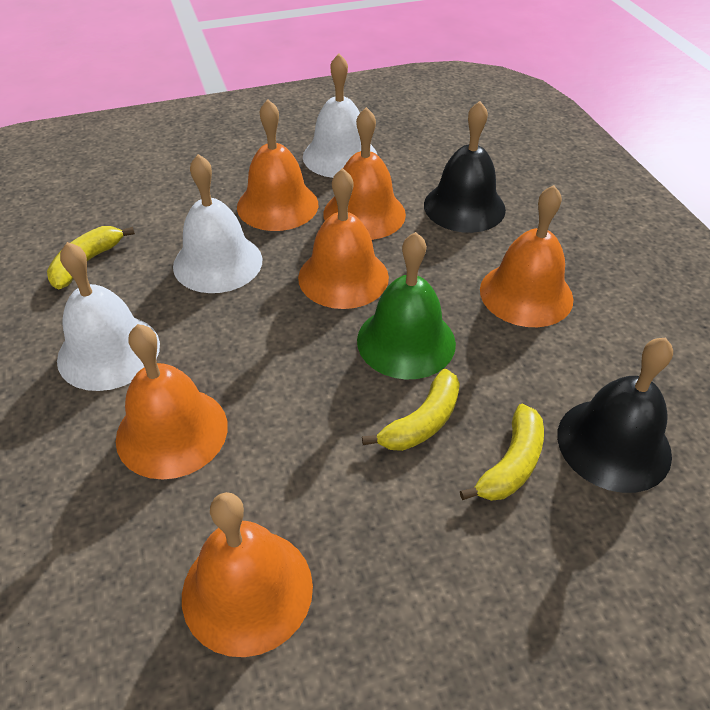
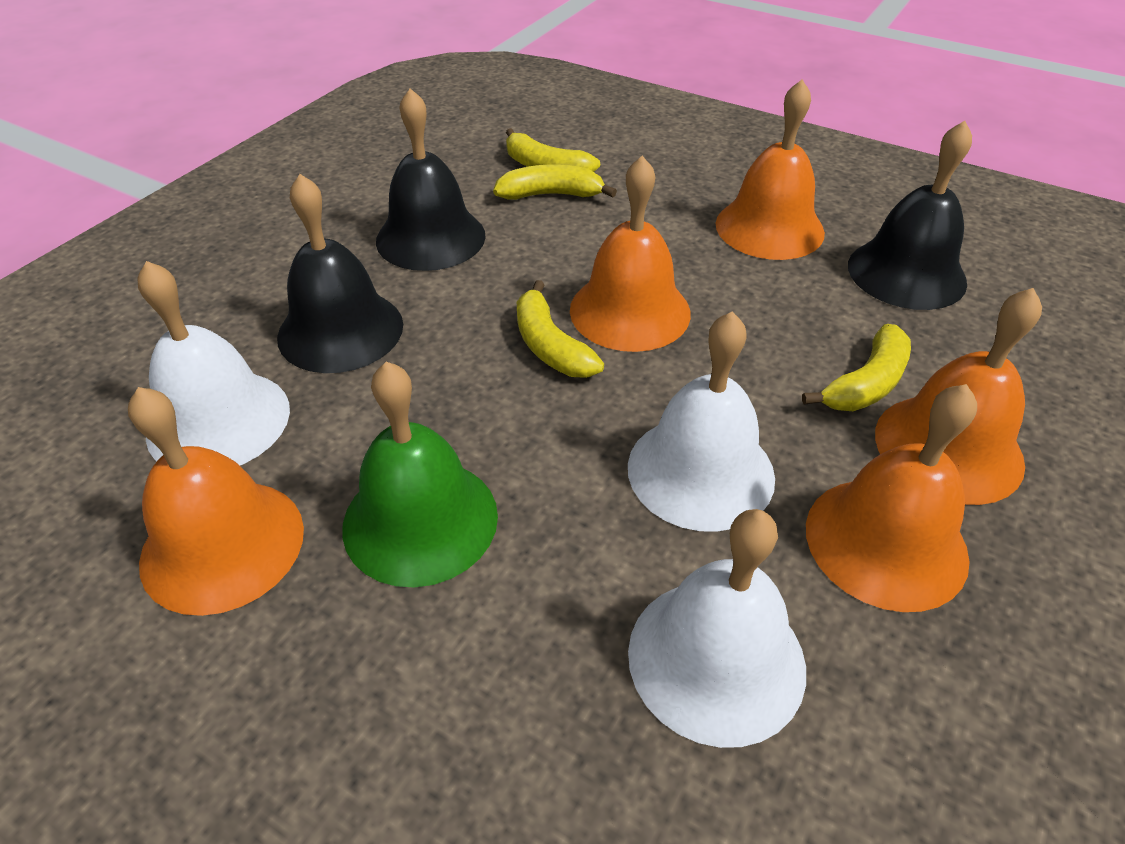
black bell: [424,101,506,233] [557,337,673,493] = 2 -> [277,174,403,373] [376,88,486,271] [848,121,972,310] = 3
orange bell: [116,324,228,480] [182,492,313,657] [237,99,318,231] [298,168,389,309] [323,107,406,240] [480,185,574,327] = 6 -> [128,387,304,616] [570,156,691,352] [716,79,825,260] [806,384,977,612] [875,288,1042,505] = 5
yellow banana: [47,226,135,289] [362,369,460,451] [460,404,544,501] = 3 -> [493,164,617,200] [506,128,600,172] [517,280,604,378] [802,324,911,411] = 4

